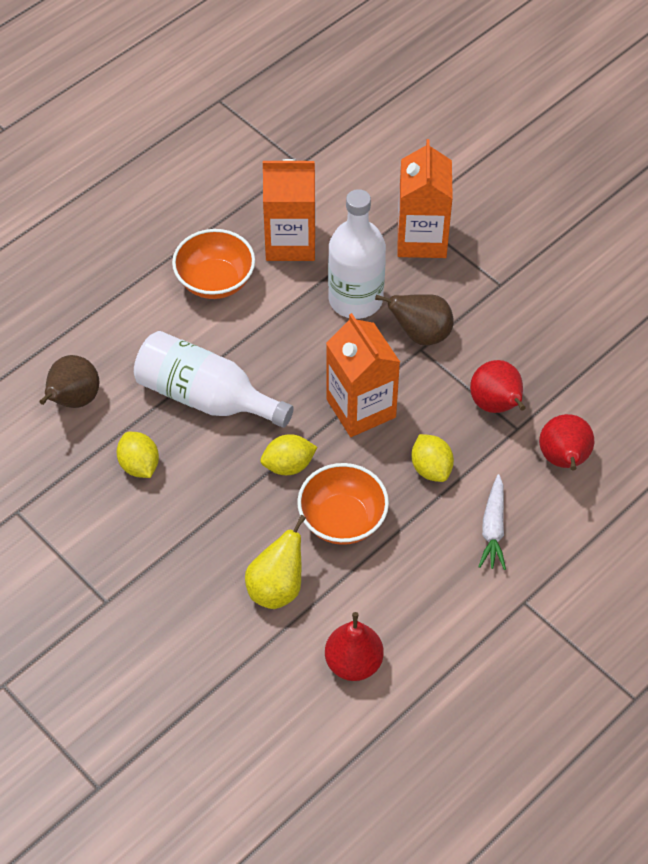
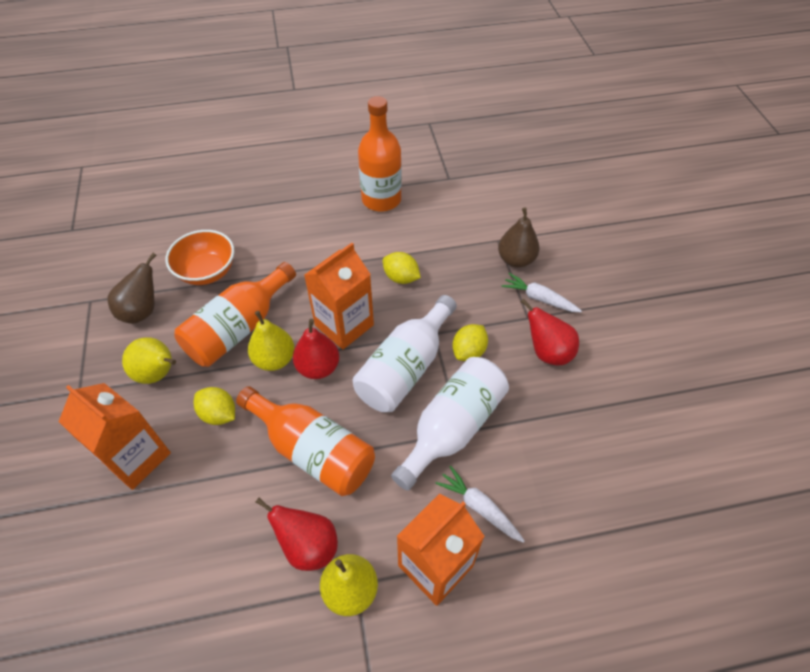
orange bottle: none = 0 -> [174,262,296,367] [236,386,375,496] [358,96,402,212] = 3
orange bowl: [172,229,255,299] [297,463,389,545] = 2 -> [165,230,234,285] = 1
white carrot: [478,474,506,570] = 1 -> [435,466,525,543] [501,273,582,312] = 2
yellow pear: [245,515,306,609] = 1 -> [122,337,176,384] [248,311,295,371] [320,554,378,616] = 3

